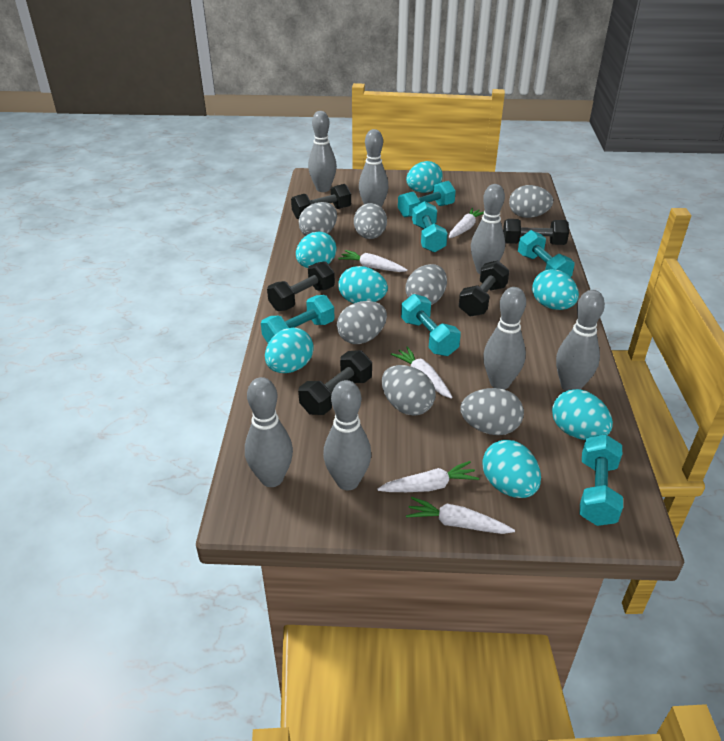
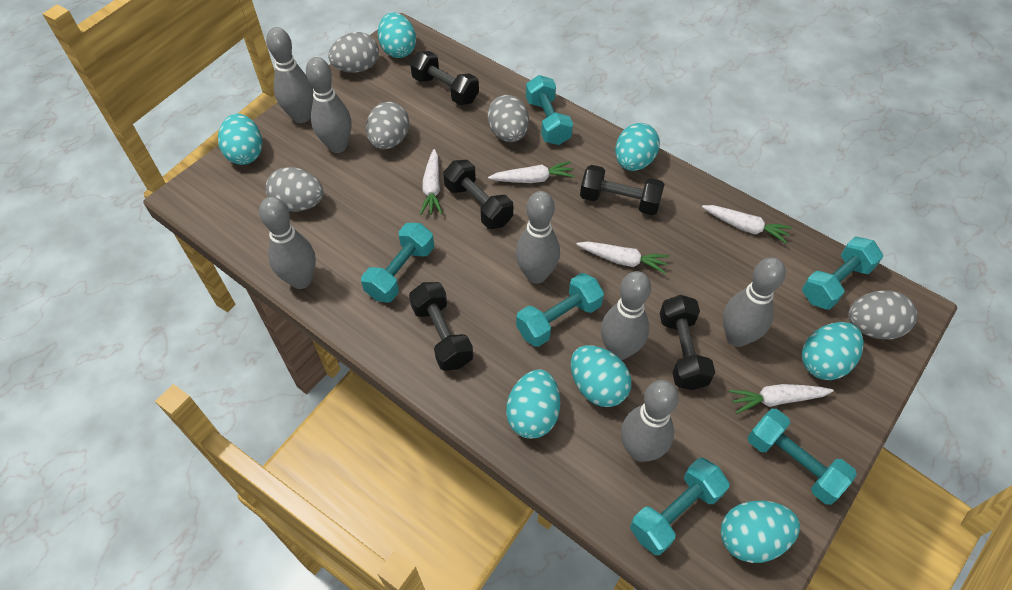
grey egg: [299,202,337,236] [337,301,387,344] [354,203,387,239] [382,365,436,416] [406,264,447,305] [460,388,524,435] [509,185,553,218] = 7 -> [266,167,324,212] [328,32,379,73] [366,102,409,149] [487,95,529,142] [848,290,917,339] = 5

